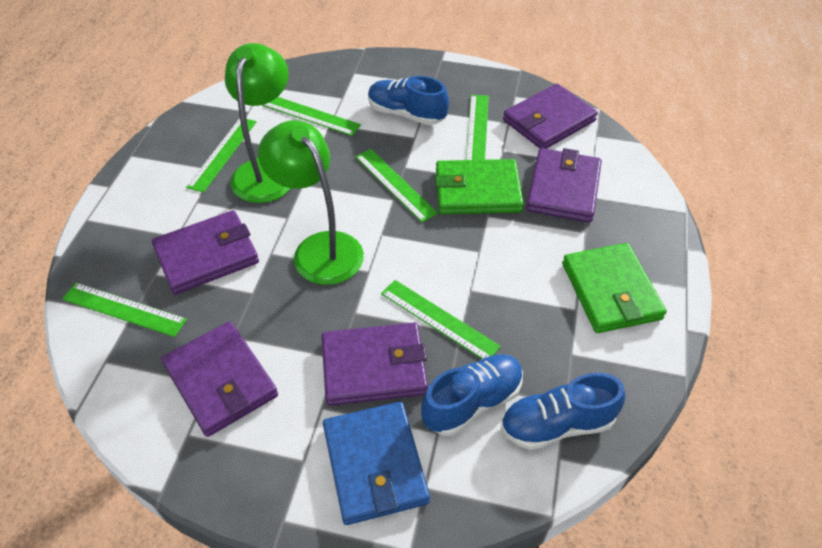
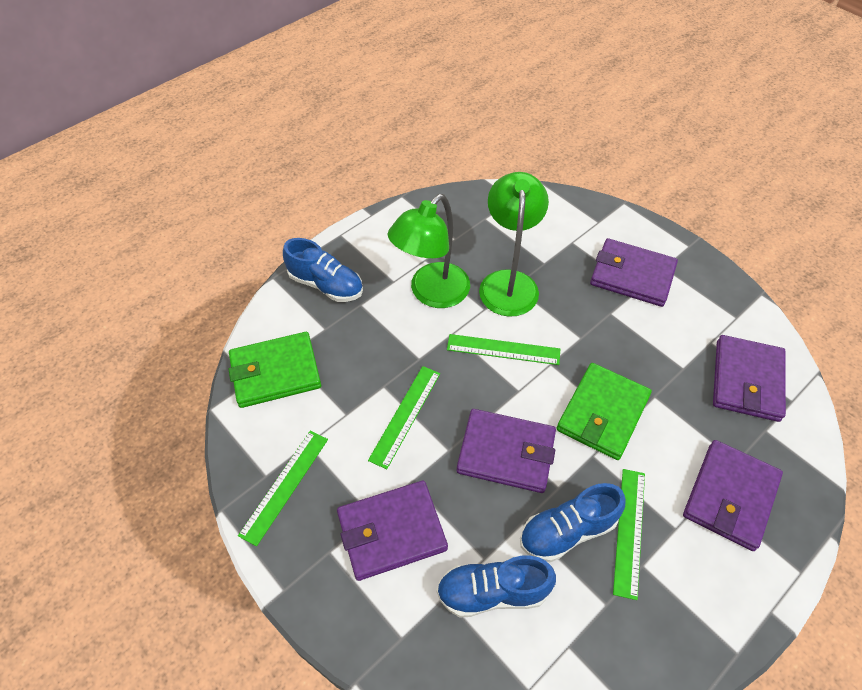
blue wallet: [323,402,430,525] = 1 -> none = 0
green ruler: [62,283,187,337] [186,118,257,193] [262,97,361,136] [355,149,438,222] [381,280,501,359] [466,95,489,160] = 6 -> [238,430,328,546] [368,366,440,469] [447,334,560,365] [613,469,645,600] = 4

